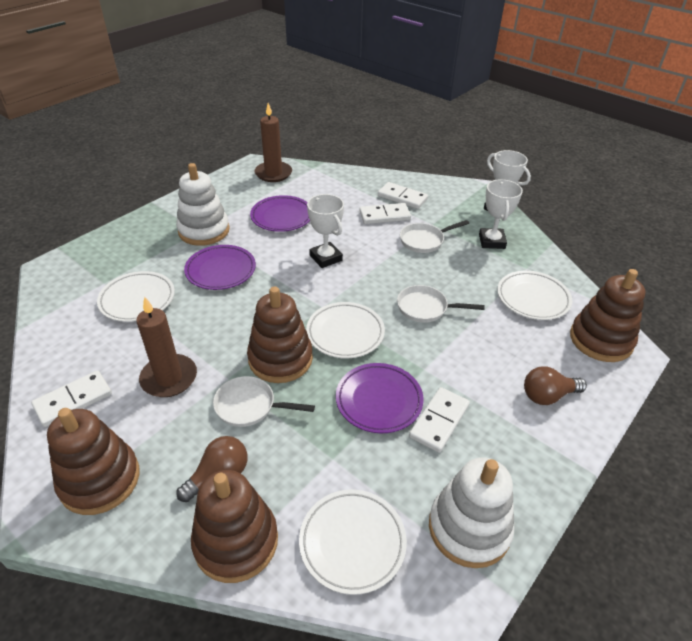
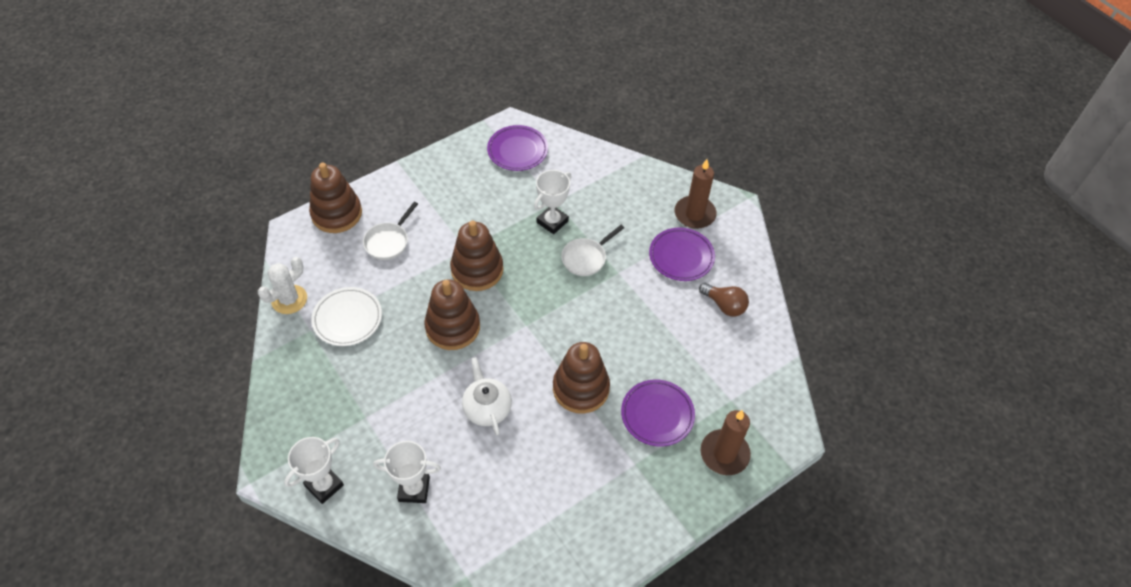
brown light bulb: [176,436,247,502] [524,366,587,405] = 2 -> [699,283,749,317] = 1
white cactus: none = 0 -> [258,257,307,314] = 1
white domino: [31,370,112,427] [359,203,411,224] [378,182,428,209] [409,387,470,453] = 4 -> none = 0
white pan: [213,376,315,427] [397,285,485,323] [400,220,469,253] = 3 -> [363,202,418,260] [561,225,624,276] = 2
white plate: [97,271,175,322] [299,489,407,595] [306,302,385,359] [497,271,572,320] = 4 -> [311,287,382,346] = 1
white stacking toy: [176,163,230,246] [429,457,514,568] = 2 -> none = 0
white teapot: none = 0 -> [462,357,512,435] = 1

